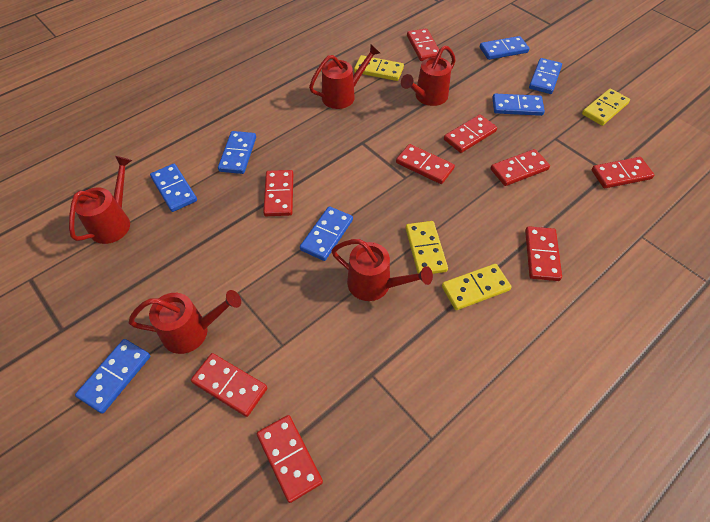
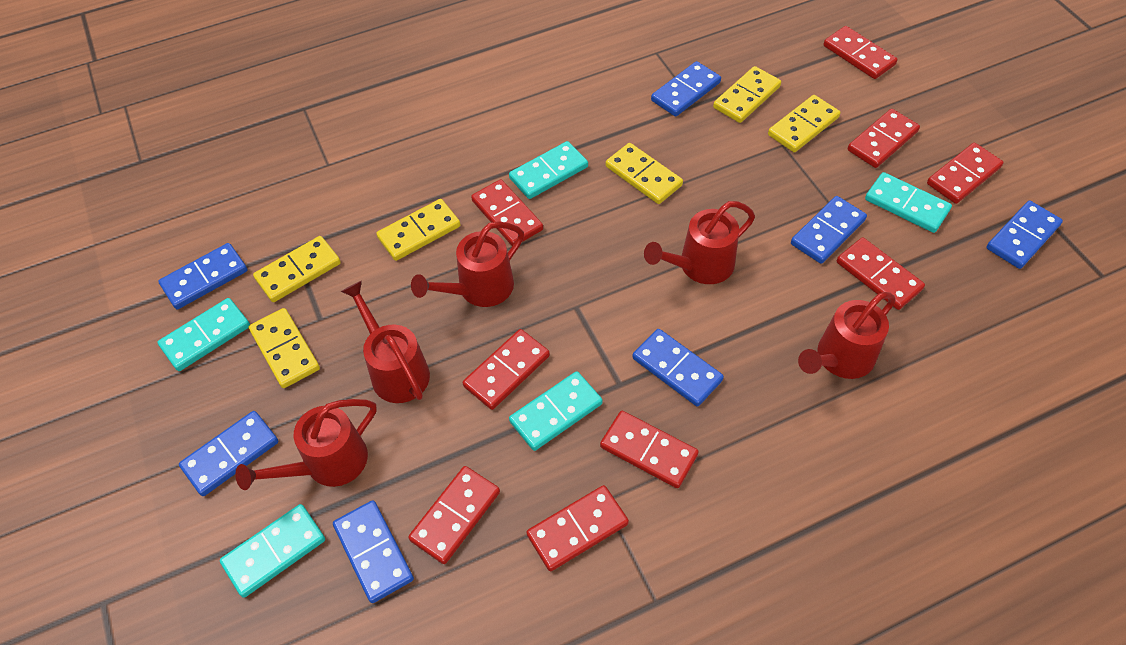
turquoise domino: none = 0 -> [157,298,250,371] [220,504,325,598] [509,141,588,199] [509,371,603,451] [865,172,952,233] = 5
yellow domino: [354,55,404,81] [405,221,448,274] [442,264,512,310] [582,89,630,126] = 4 -> [249,308,320,388] [253,236,341,302] [376,199,460,261] [606,143,683,204] [713,66,781,123] [768,95,840,152] = 6

